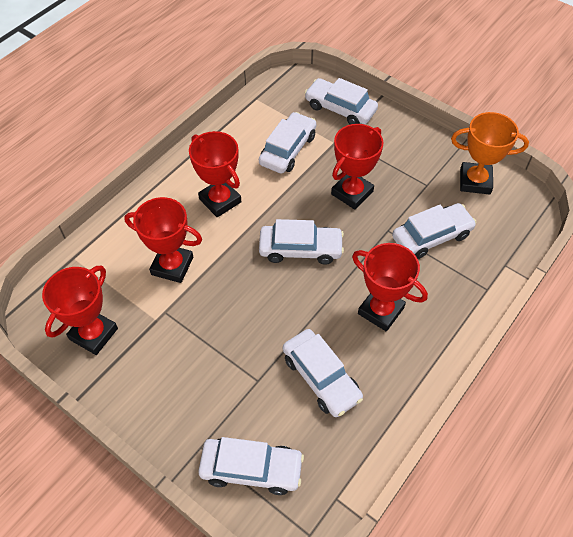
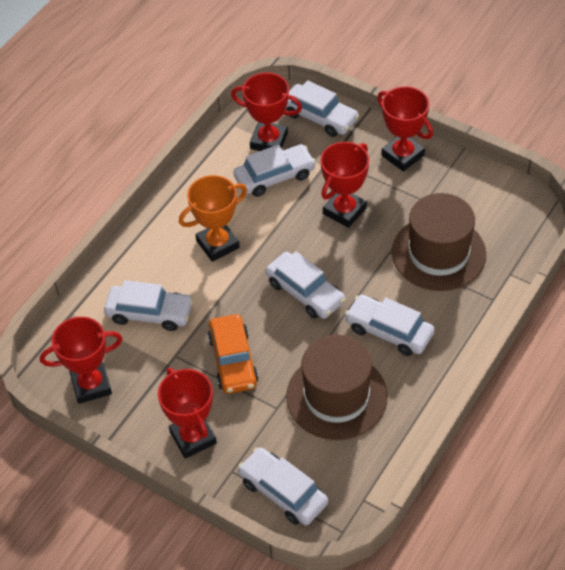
brown hat: none = 0 -> [286,335,388,440] [392,193,486,291] = 2
orange car: none = 0 -> [208,314,259,394] = 1

